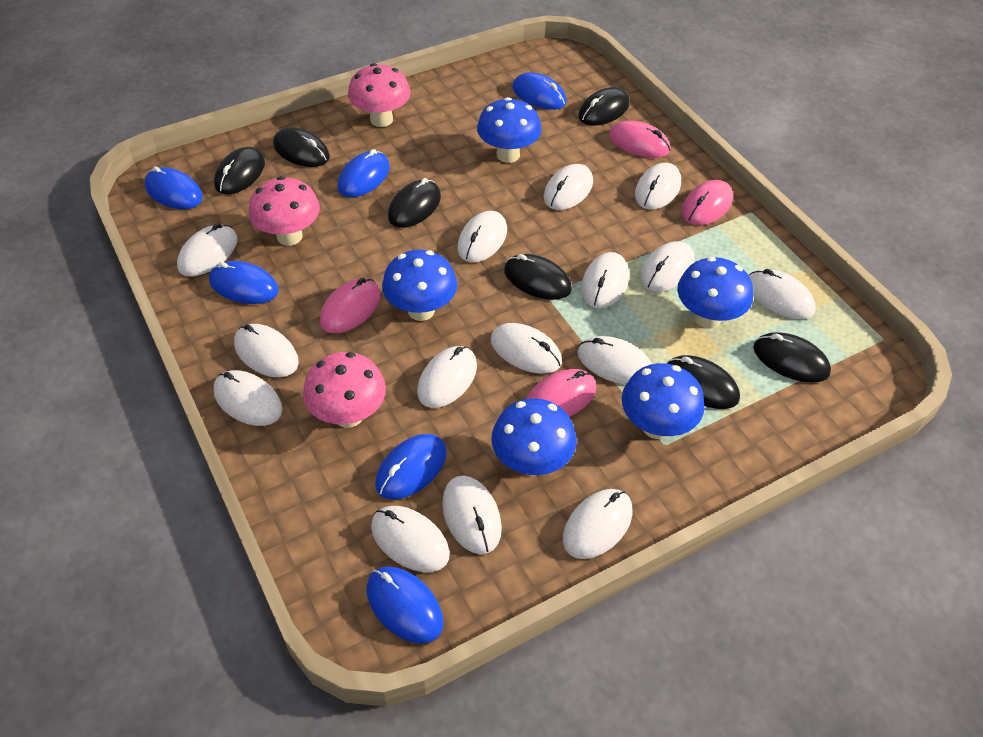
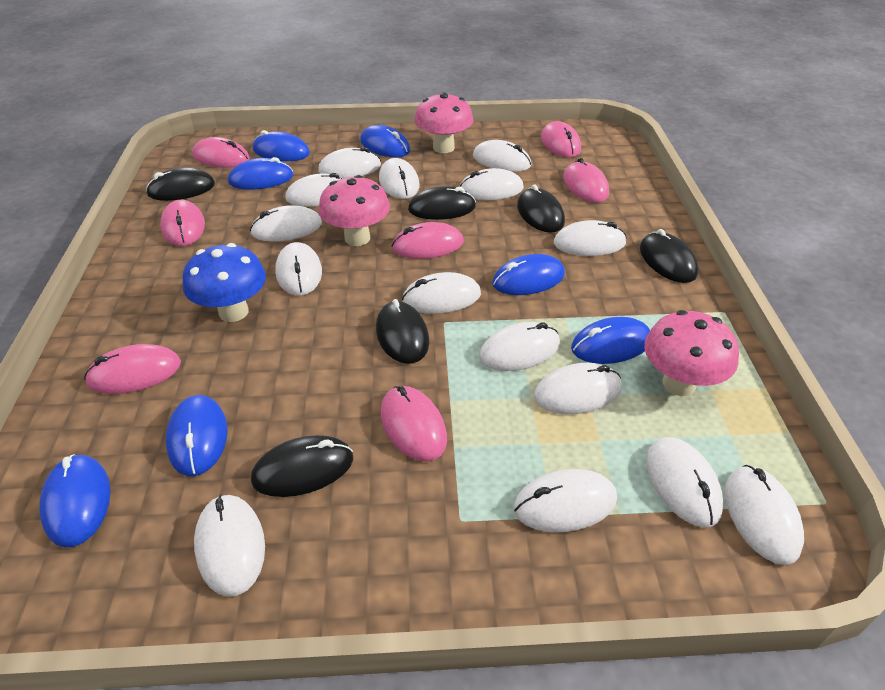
black mouse: [214,147,265,195] [273,128,330,167] [388,178,441,228] [504,254,572,300] [578,87,630,126] [667,355,740,409] [753,332,831,383] = 7 -> [146,168,215,201] [251,435,353,497] [376,299,429,364] [408,186,476,220] [517,184,565,233] [640,229,698,283] = 6
blue mouse: [145,166,203,209] [209,261,279,304] [338,149,390,197] [366,566,443,644] [375,434,447,500] [512,72,566,110] = 6 -> [40,454,110,548] [166,395,228,476] [228,157,293,189] [253,130,310,161] [360,125,410,157] [492,254,565,295] [571,317,650,364] = 7
blue mushroom: [382,250,457,321] [477,97,541,163] [491,398,576,476] [622,363,705,439] [677,257,753,329] = 5 -> [183,243,266,322] = 1
pink mouse: [320,278,380,333] [527,369,596,417] [609,120,671,158] [682,180,733,225] = 4 -> [84,344,181,394] [160,200,205,246] [192,137,250,168] [381,386,447,462] [391,222,464,259] [541,121,581,158] [563,158,609,203] = 7

